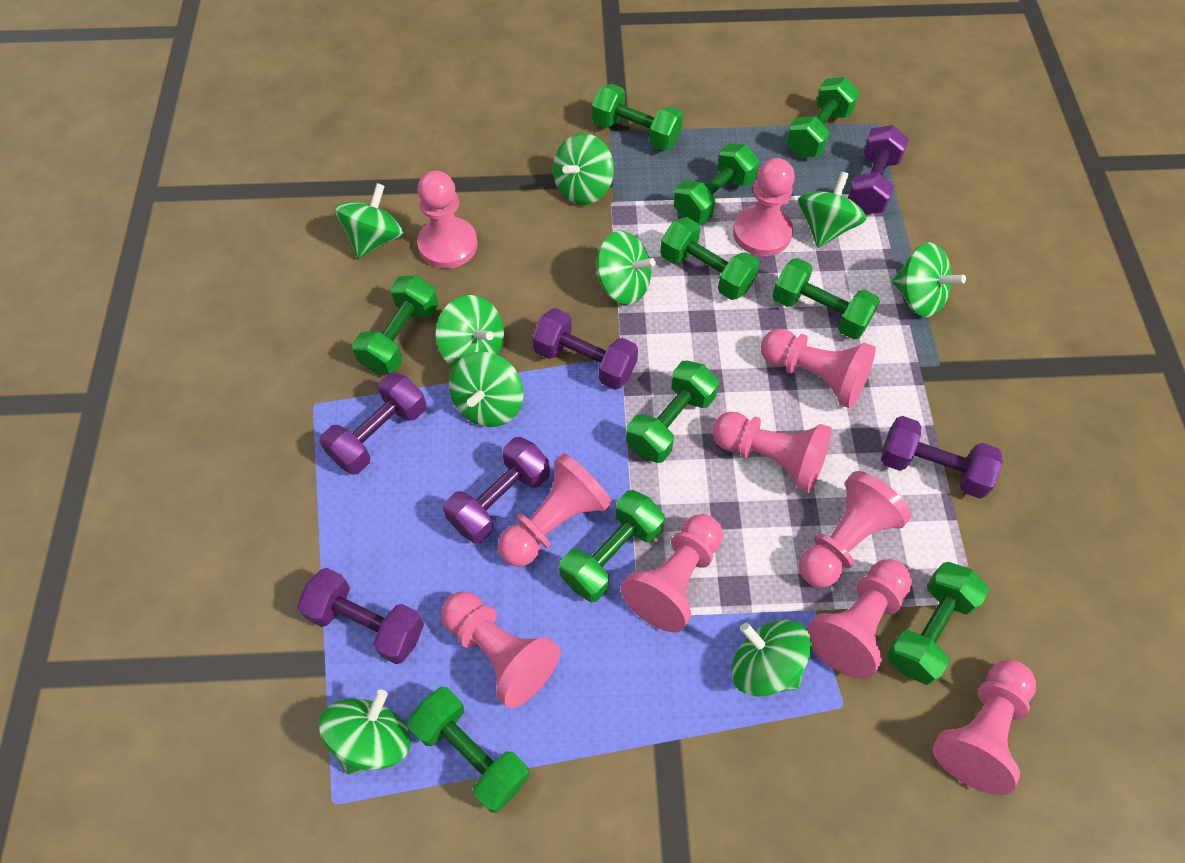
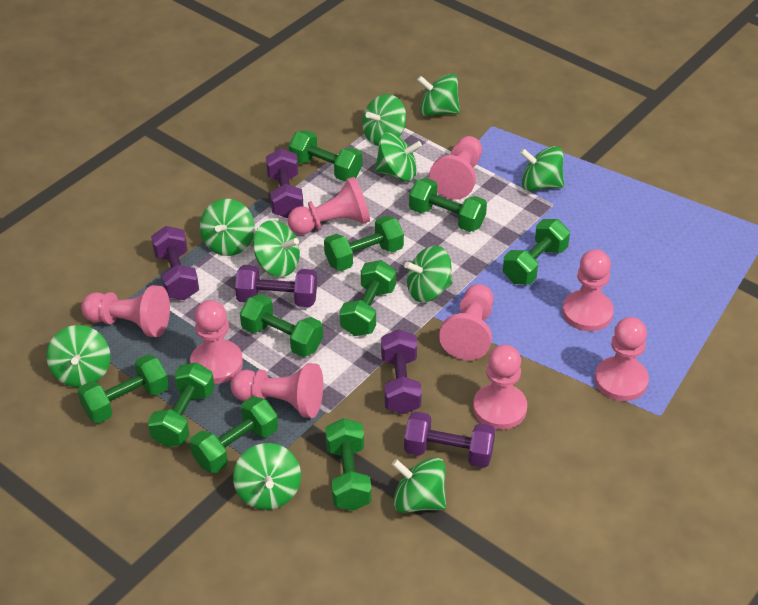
green spinning top: [319,690,411,775] [334,183,405,258] [435,295,504,367] [449,352,524,427] [553,133,614,205] [595,231,656,304] [732,619,812,697] [798,171,866,248] [892,242,966,317] = 9 -> [47,325,110,387] [200,199,255,256] [233,443,301,510] [253,220,300,277] [362,94,406,146] [374,133,422,181] [392,457,446,513] [404,246,453,302] [417,74,460,116] [520,146,564,191] = 10
pink pawn: [417,171,478,269] [441,592,560,708] [498,453,612,567] [621,514,723,632] [712,412,832,493] [733,158,795,256] [761,329,876,408] [799,471,912,588] [807,559,912,679] [933,660,1036,795] = 10 -> [81,285,170,337] [190,300,243,384] [230,363,323,418] [288,177,370,235] [429,136,482,199] [439,284,494,360] [473,345,527,430] [562,249,614,331] [595,317,649,401] = 9
purple dumbbell: [297,568,424,664] [320,372,426,475] [443,437,550,544] [532,308,638,390] [848,125,909,214] [881,416,1003,499] = 6 -> [151,226,199,300] [235,265,317,307] [266,148,304,218] [381,329,422,414] [404,411,495,468] = 5

